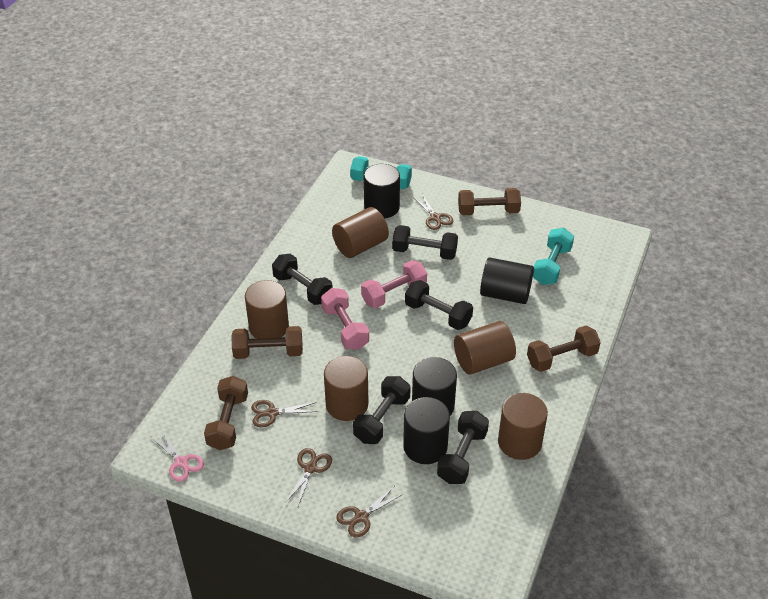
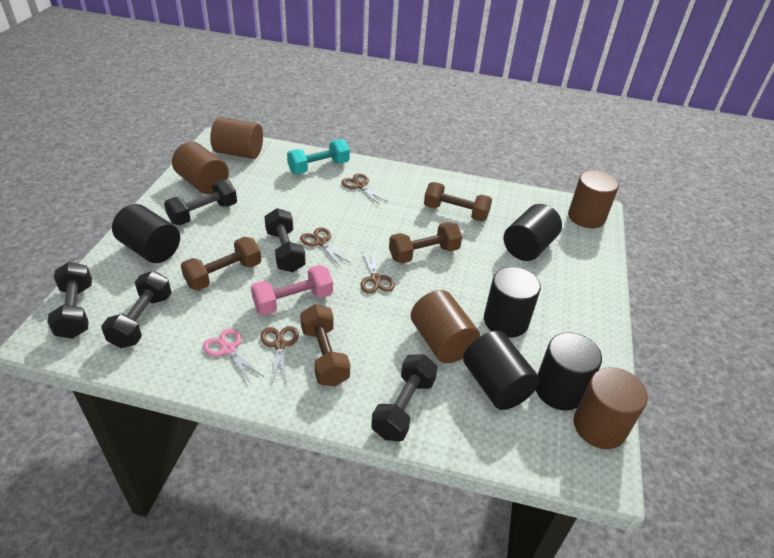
black cylinder: [364,164,400,218] [403,397,450,464] [412,357,457,415] [480,257,534,304] = 4 -> [112,204,180,263] [463,331,540,410] [484,267,541,338] [504,204,562,261] [536,332,602,410] = 5
pink dumbbell: [321,288,369,350] [361,260,427,308] = 2 -> [251,265,333,315] = 1
turquoise dumbbell: [350,156,412,189] [533,228,574,285] = 2 -> [287,139,350,174] = 1

